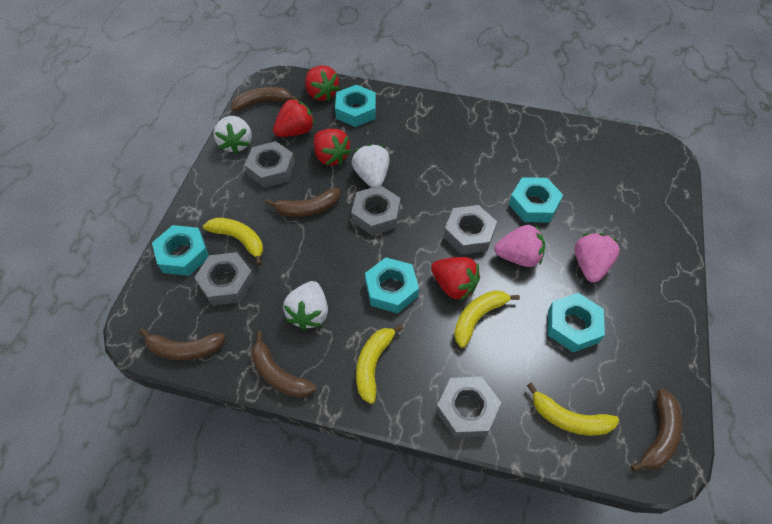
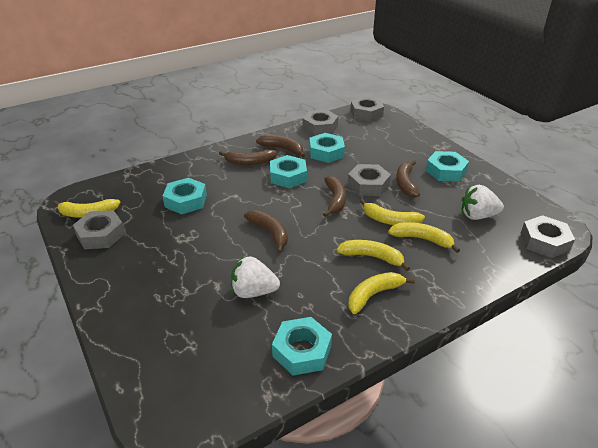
pink strawberry: [494,225,545,267] [574,233,620,283] = 2 -> none = 0
red strawberry: [273,98,315,137] [305,65,340,101] [314,129,351,166] [431,257,480,301] = 4 -> none = 0
white strawberry: [213,116,252,154] [283,281,328,330] [352,144,390,188] = 3 -> [231,256,280,298] [462,185,504,220] = 2
yellow banana: [203,218,263,266] [356,324,404,404] [454,290,520,348] [527,383,619,436] = 4 -> [53,199,121,218] [337,240,410,271] [348,272,415,314] [359,199,425,225] [388,222,460,253] = 5

